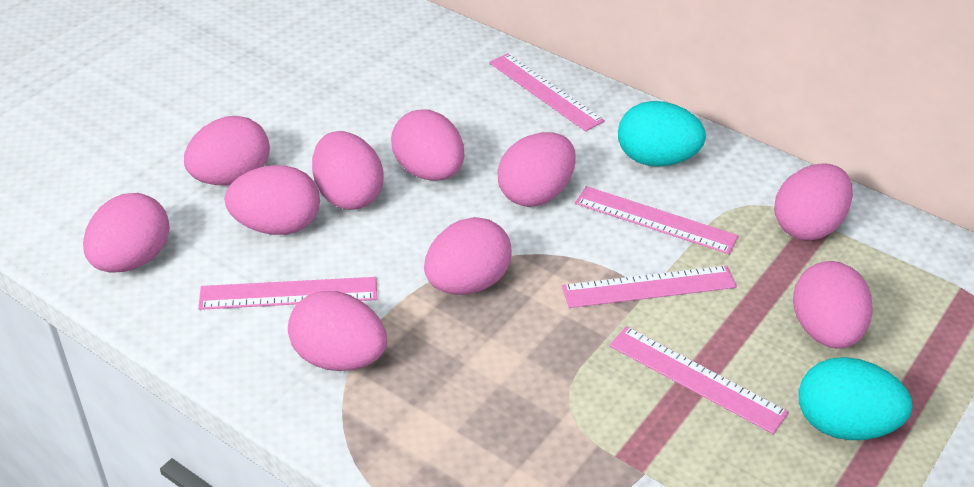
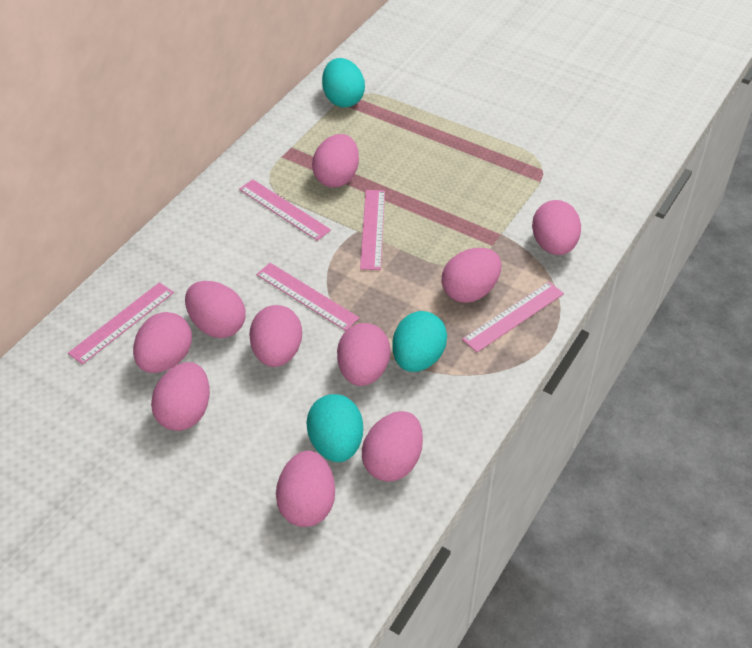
turquoise egg: [618,101,706,167] [799,357,912,440] = 2 -> [307,394,363,462] [322,58,365,108] [392,311,447,372] = 3

